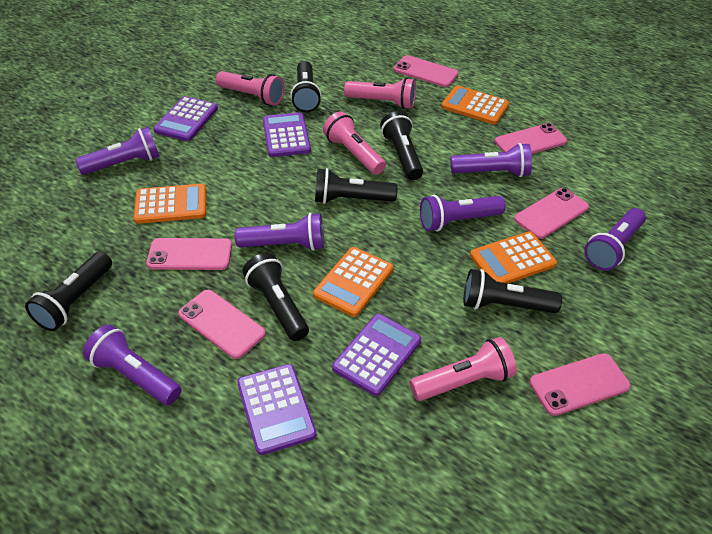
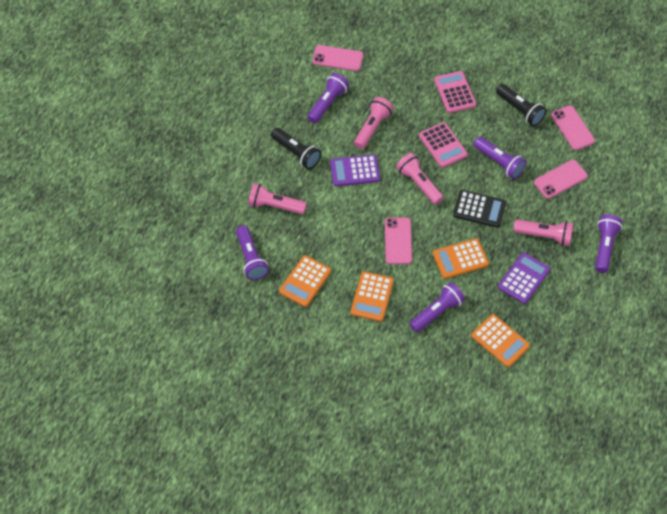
black calculator: none = 0 -> [453,190,506,228] = 1
black flashlight: [25,252,112,331] [242,253,309,341] [290,61,322,112] [315,168,398,204] [380,111,423,180] [464,269,562,313] = 6 -> [271,128,321,169] [496,84,546,126] = 2
pink calculator: none = 0 -> [419,122,468,168] [434,71,476,113] = 2
pink phone: [146,238,232,270] [178,290,266,359] [394,55,459,87] [495,123,567,154] [514,188,589,239] [530,353,631,416] = 6 -> [312,45,363,71] [385,218,412,264] [534,160,588,199] [551,106,595,150] = 4
purple calculator: [153,96,218,141] [237,364,316,455] [263,112,311,157] [332,314,421,396] = 4 -> [330,154,380,186] [498,253,550,304] = 2
purple flashlight: [75,127,160,175] [83,325,181,405] [235,213,324,251] [420,195,506,232] [451,143,532,177] [584,208,646,271] = 6 -> [236,225,269,280] [307,73,349,123] [409,282,465,333] [473,137,527,179] [595,214,623,273] = 5

